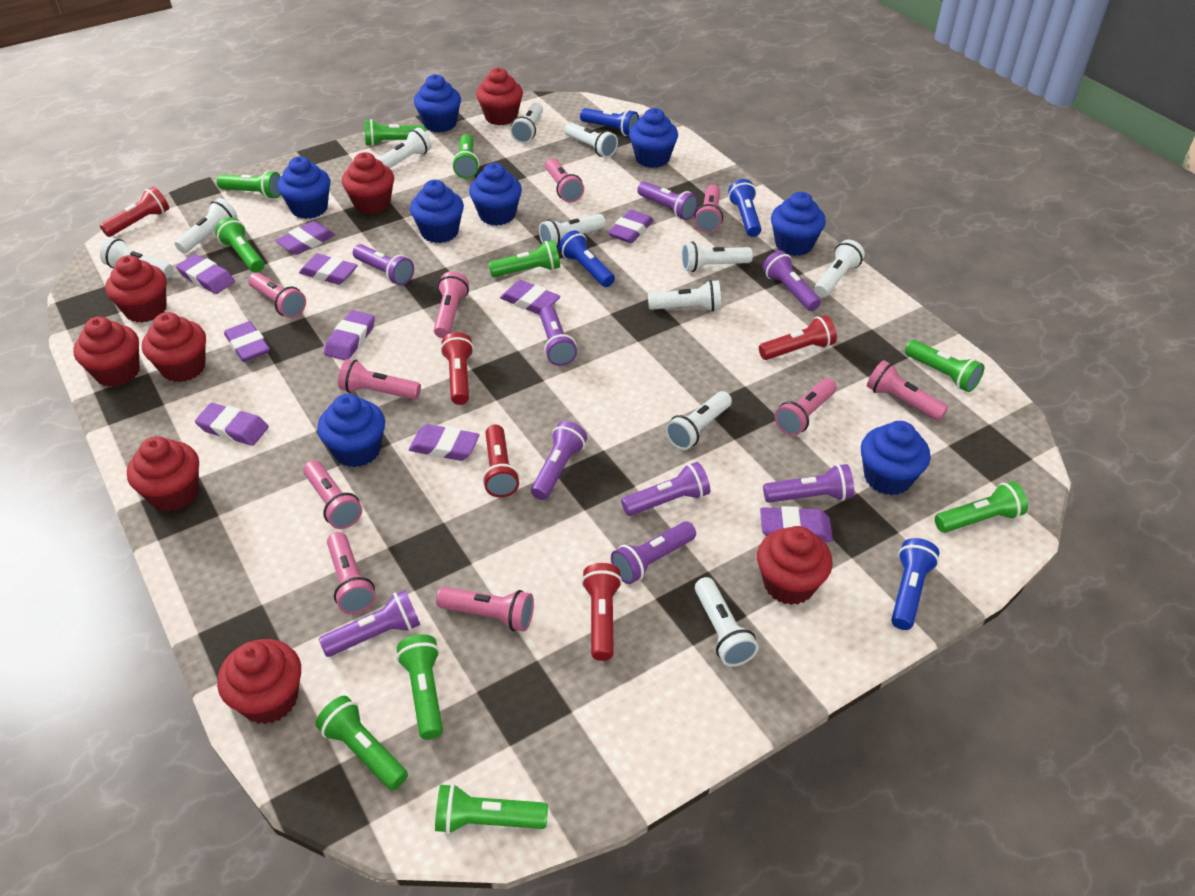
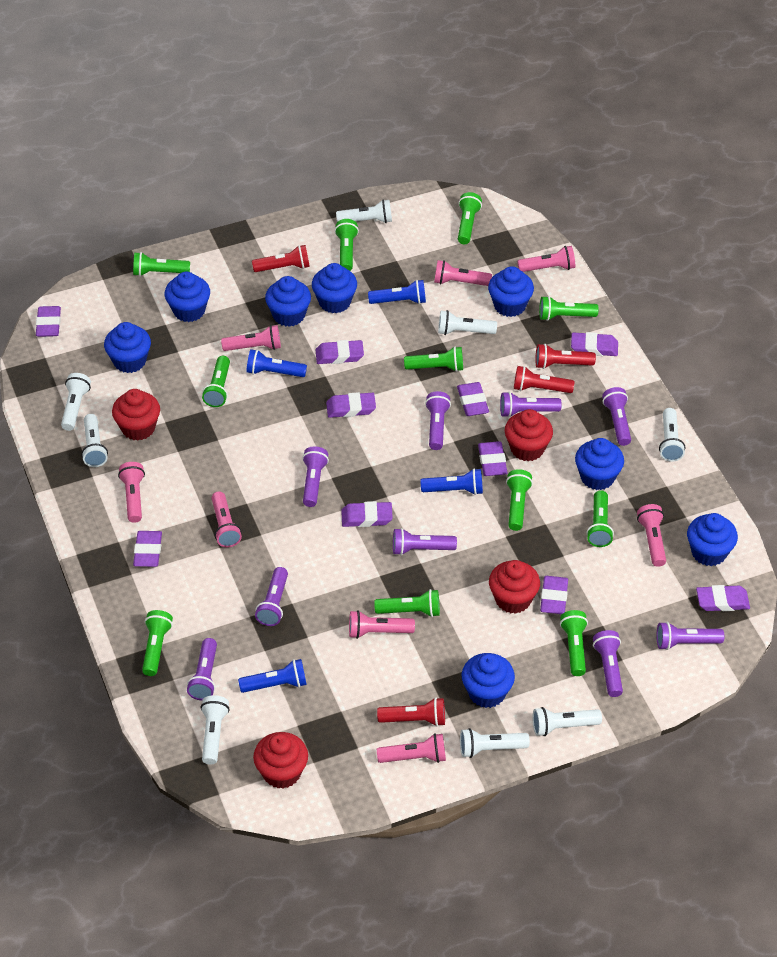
green flashlight: [215,217,264,273] [217,170,281,199] [315,696,408,790] [364,119,426,146] [397,634,443,740] [435,784,548,834] [452,134,479,179] [488,240,560,277] [905,340,984,392] [935,481,1028,533] = 10 -> [133,252,190,276] [142,610,173,676] [202,356,230,407] [335,219,359,271] [374,589,440,617] [404,346,463,372] [458,192,482,244] [506,469,533,531] [539,296,598,321] [560,610,588,676] [586,490,614,547] = 11
pink flashlight: [248,273,306,318] [303,460,362,529] [327,532,376,614] [338,359,421,400] [434,272,469,338] [436,587,534,632] [545,158,584,203] [694,185,723,233] [774,378,837,436] [867,360,948,421] = 10 -> [118,462,145,523] [211,491,242,547] [221,325,281,351] [349,610,415,639] [377,733,446,763] [434,260,492,286] [517,246,575,272] [637,504,666,567] = 8
red cupcake: [74,317,140,387] [105,255,167,323] [127,436,199,512] [142,312,206,382] [217,639,301,724] [342,152,394,215] [476,67,523,125] [757,526,833,605] = 8 -> [112,389,160,441] [253,732,308,789] [489,560,540,614] [505,409,553,461] = 4
red flashlight: [100,186,169,237] [440,332,474,405] [482,425,520,497] [582,563,622,661] [759,315,837,360] = 5 -> [252,245,310,272] [377,697,445,727] [514,366,575,393] [535,344,596,369] = 4
white flashlight: [100,238,173,278] [175,198,237,253] [377,128,432,168] [510,102,543,143] [539,214,606,248] [564,122,618,158] [648,280,721,311] [665,391,732,450] [681,241,753,272] [695,577,759,667] [814,240,865,297] = 11 -> [61,373,91,431] [81,414,108,467] [201,695,230,765] [336,200,392,223] [438,310,497,335] [460,728,530,758] [532,707,602,736] [659,408,685,462] = 8

